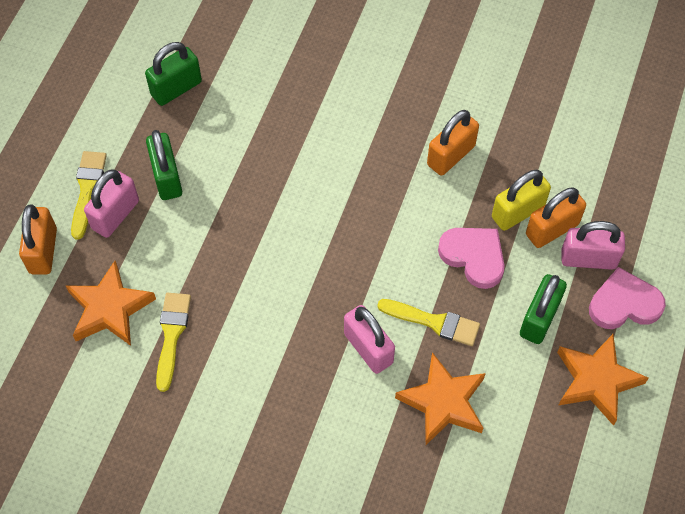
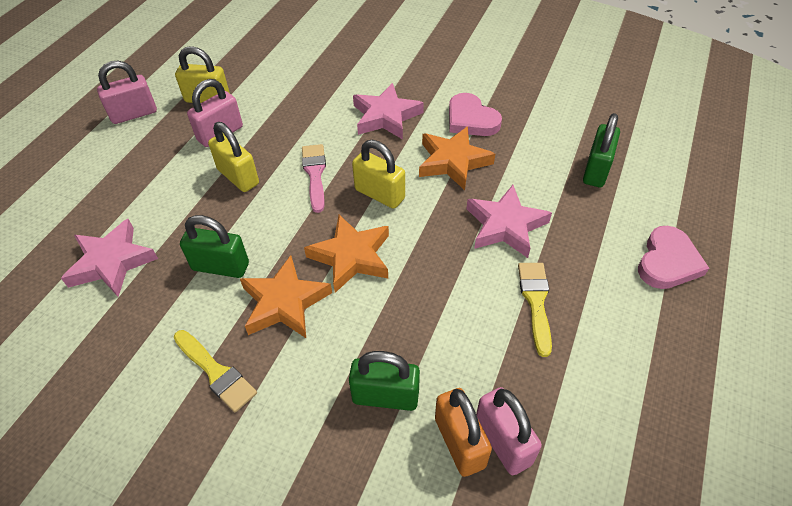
orange padlock: [19,204,57,275] [427,110,479,176] [526,187,586,248] = 3 -> [435,388,492,477] = 1
pink brush: none = 0 -> [302,144,326,213] = 1
pink star: none = 0 -> [61,219,158,297] [353,83,424,140] [466,185,552,258] = 3
yellow brush: [71,151,107,240] [156,293,191,392] [377,299,480,346] = 3 -> [174,330,257,412] [518,263,552,357] = 2
yellow padlock: [492,170,551,231] = 1 -> [175,46,230,103] [208,122,259,192] [352,140,405,209] = 3

